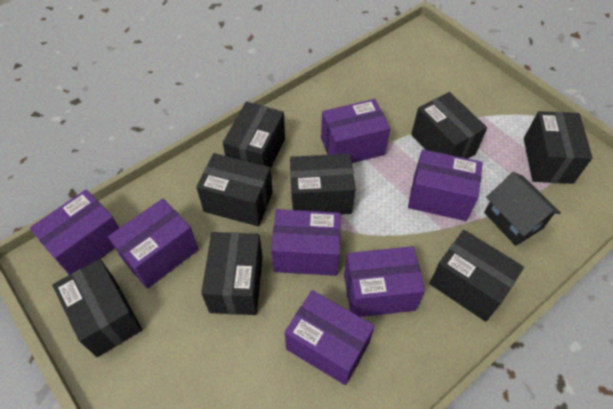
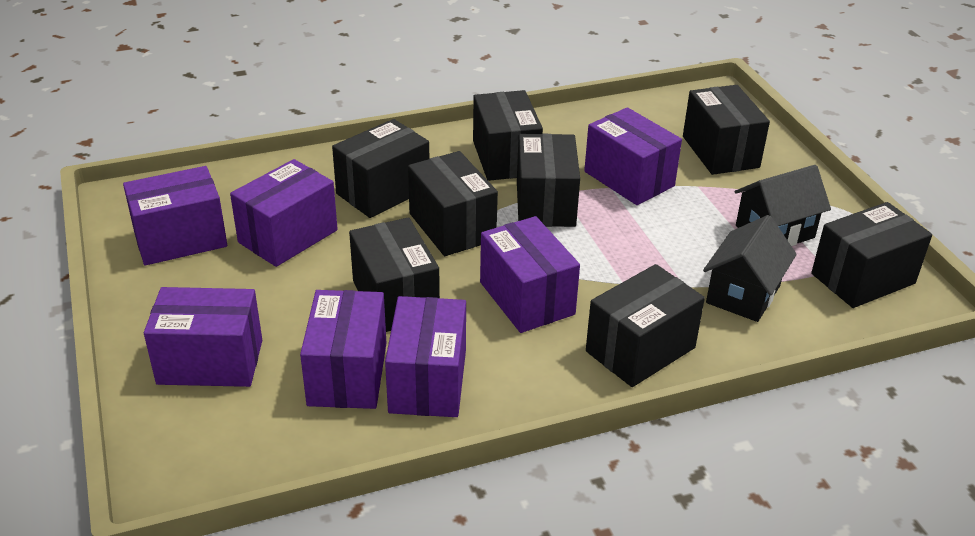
black house: [484,172,561,246] = 1 -> [703,215,797,322] [734,165,831,246] = 2

